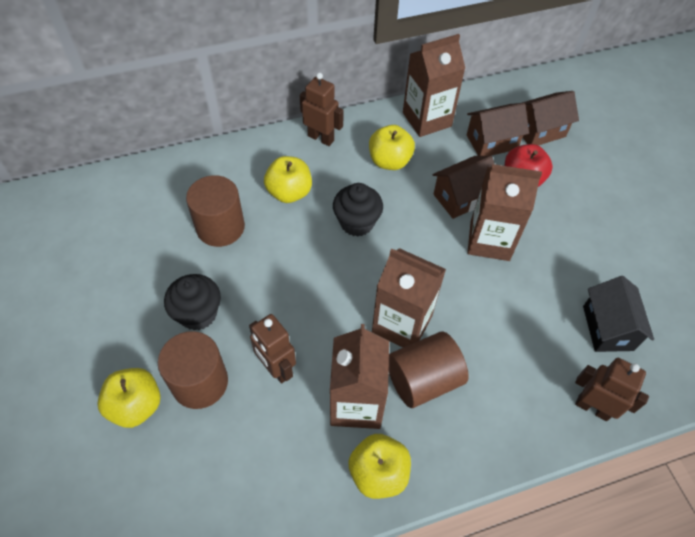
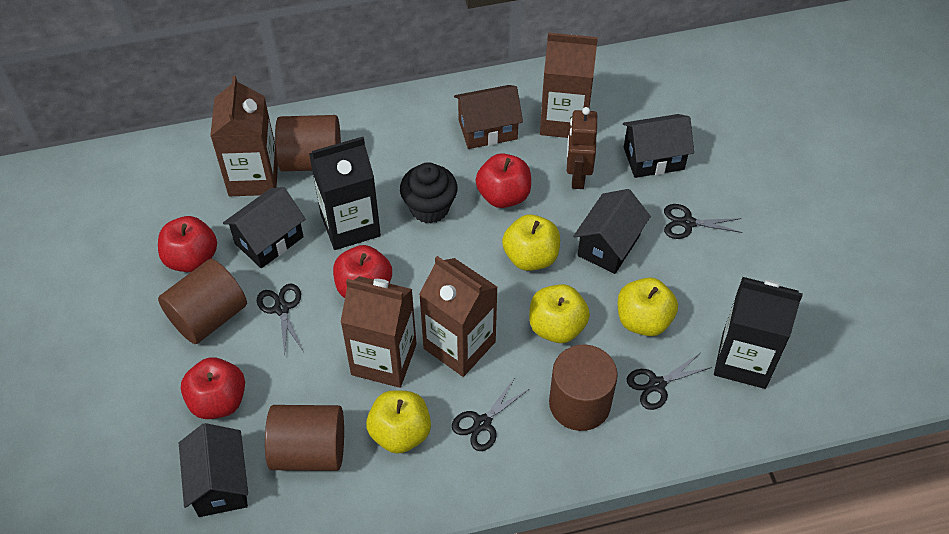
black carton: none = 0 -> [309,137,381,250] [714,277,803,389] = 2
black cupcake: [164,274,221,330] [333,183,383,237] = 2 -> [400,162,457,223] = 1
black house: [583,276,654,352] = 1 -> [179,423,248,517] [223,187,305,268] [573,189,651,274] [623,114,694,178] = 4
black scissors: none = 0 -> [257,284,304,356] [452,379,529,451] [627,353,712,410] [664,204,743,239] = 4
brown cylinder: [158,331,228,409] [186,175,245,247] [389,332,469,408] = 3 -> [158,259,247,344] [265,405,344,471] [275,115,341,172] [549,345,618,431] = 4
brown house: [432,156,495,219] [467,103,529,156] [522,91,579,145] = 3 -> [454,85,523,149] = 1
brown robot: [249,314,296,383] [300,73,344,146] [575,358,649,421] = 3 -> [567,107,597,189] = 1
red apple: [505,144,553,187] = 1 -> [158,216,217,272] [181,357,245,419] [333,245,392,298] [476,153,531,208] = 4

